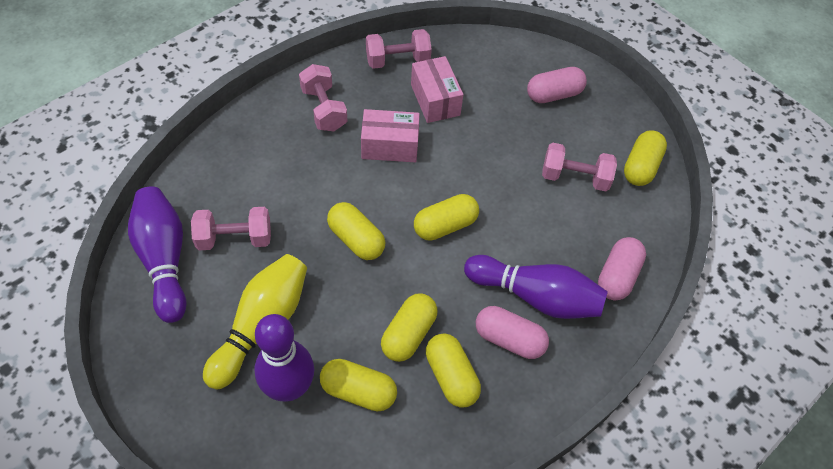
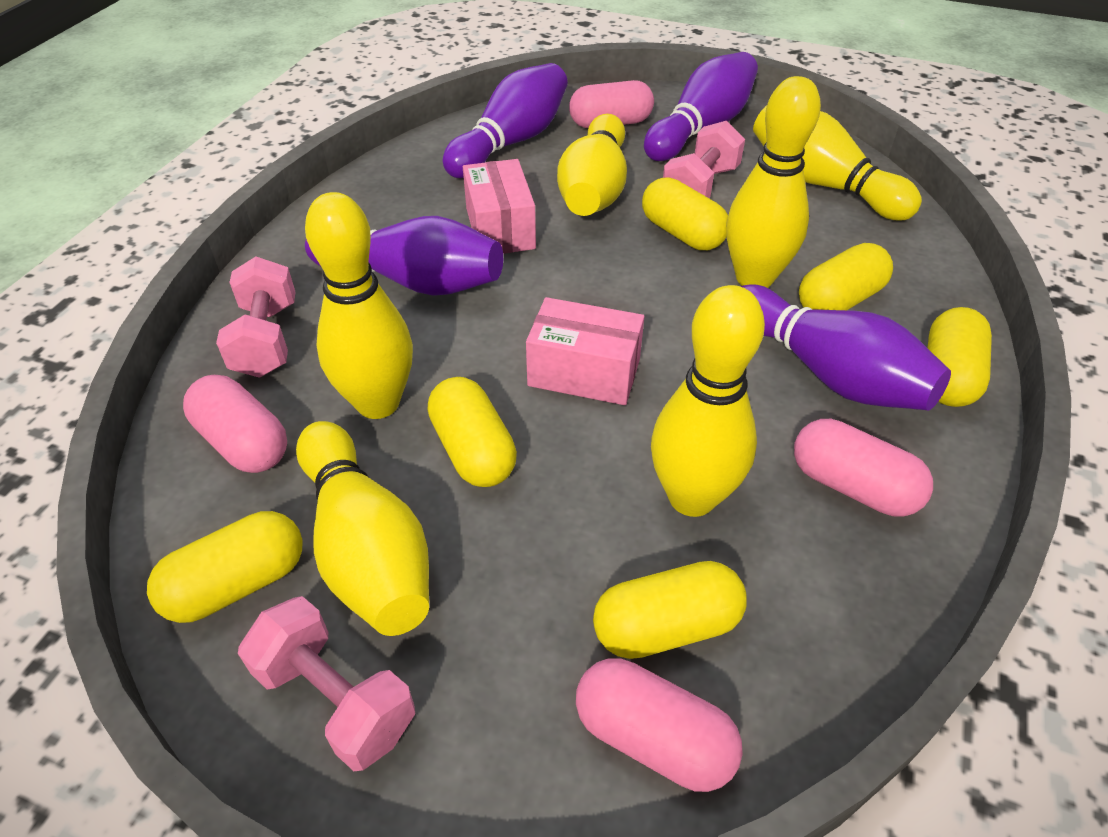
pink capsule: [476,306,549,359] [527,67,587,103] [598,237,646,300] = 3 -> [183,375,287,473] [569,80,654,128] [576,658,743,792] [794,419,933,517] = 4
pink dumbbell: [191,207,271,250] [299,64,347,131] [366,29,432,69] [542,143,617,191] = 4 -> [216,257,296,377] [238,596,415,771] [663,121,745,198] = 3
purple bowling pin: [128,187,187,323] [254,314,314,402] [464,255,608,319] = 3 -> [305,216,503,295] [443,63,568,178] [644,52,758,161] [740,284,951,411] = 4
yellow bowling pin: [203,254,307,390] = 1 -> [296,421,429,636] [305,192,413,419] [557,114,627,216] [651,285,765,517] [726,76,821,288] [753,105,922,221] = 6

